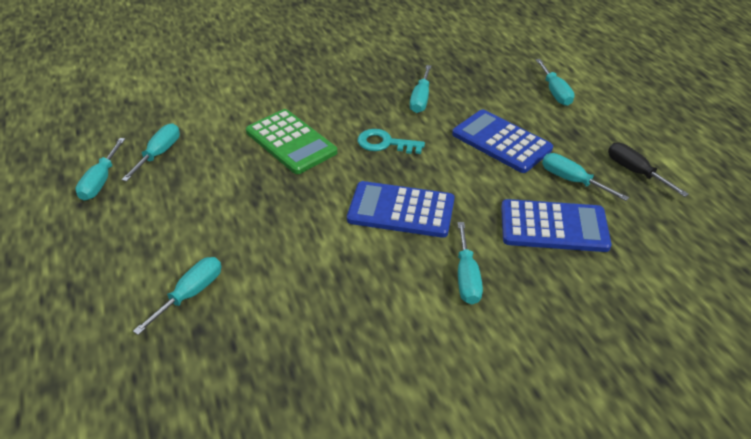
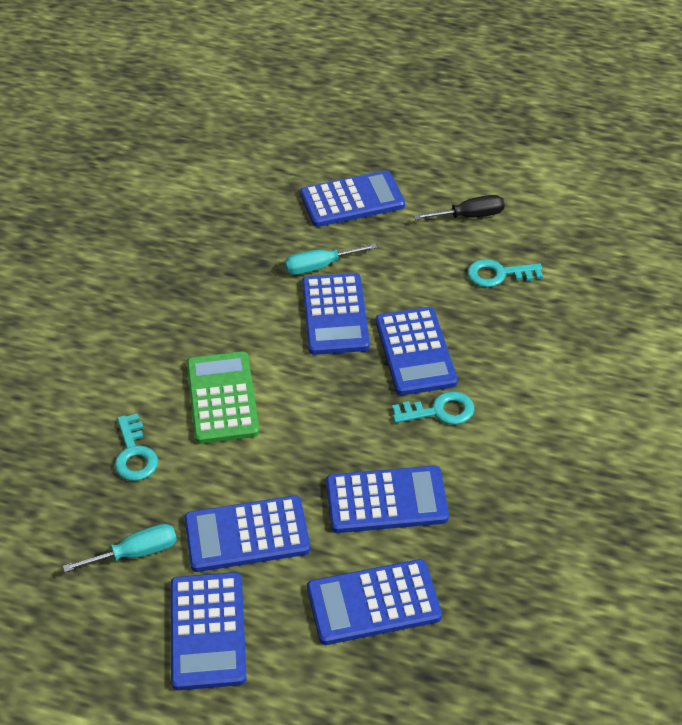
blue calculator: [347,181,455,238] [452,109,553,173] [501,199,612,252] = 3 -> [170,572,247,690] [184,496,310,572] [300,170,405,227] [302,273,370,355] [307,559,442,645] [326,466,449,533] [376,307,458,395] = 7
turquoise key: [358,129,425,154] = 1 -> [114,414,158,481] [392,391,475,425] [467,259,543,287] = 3
turquoise screwdriver: [75,138,125,201] [121,123,180,182] [133,257,221,335] [410,65,431,113] [458,222,483,304] [536,59,575,106] [542,153,629,201] = 7 -> [63,524,177,572] [285,243,377,275] = 2

